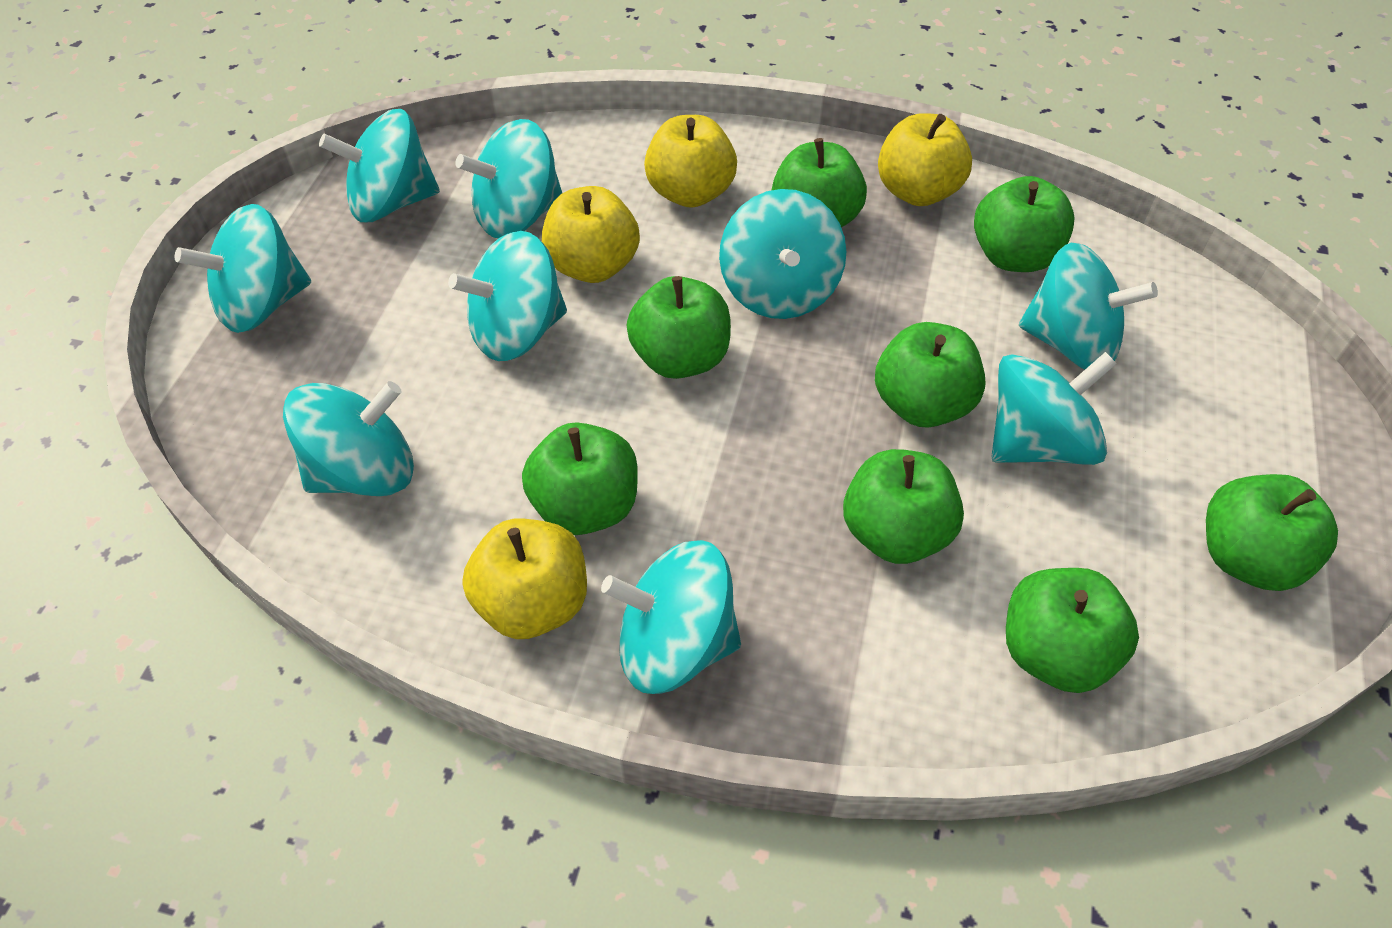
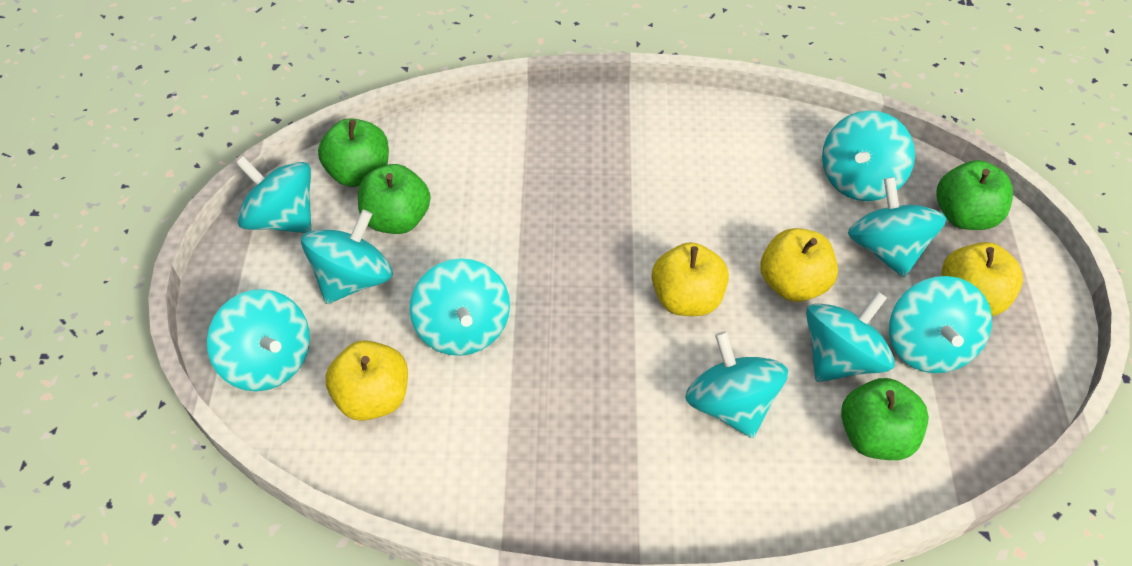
green apple: [522,422,638,535] [626,276,731,379] [771,138,867,227] [843,449,964,564] [875,322,986,428] [974,176,1075,272] [1006,568,1139,693] [1206,474,1338,591] = 8 -> [318,118,389,187] [358,164,430,234] [841,378,929,460] [937,160,1013,230] = 4

